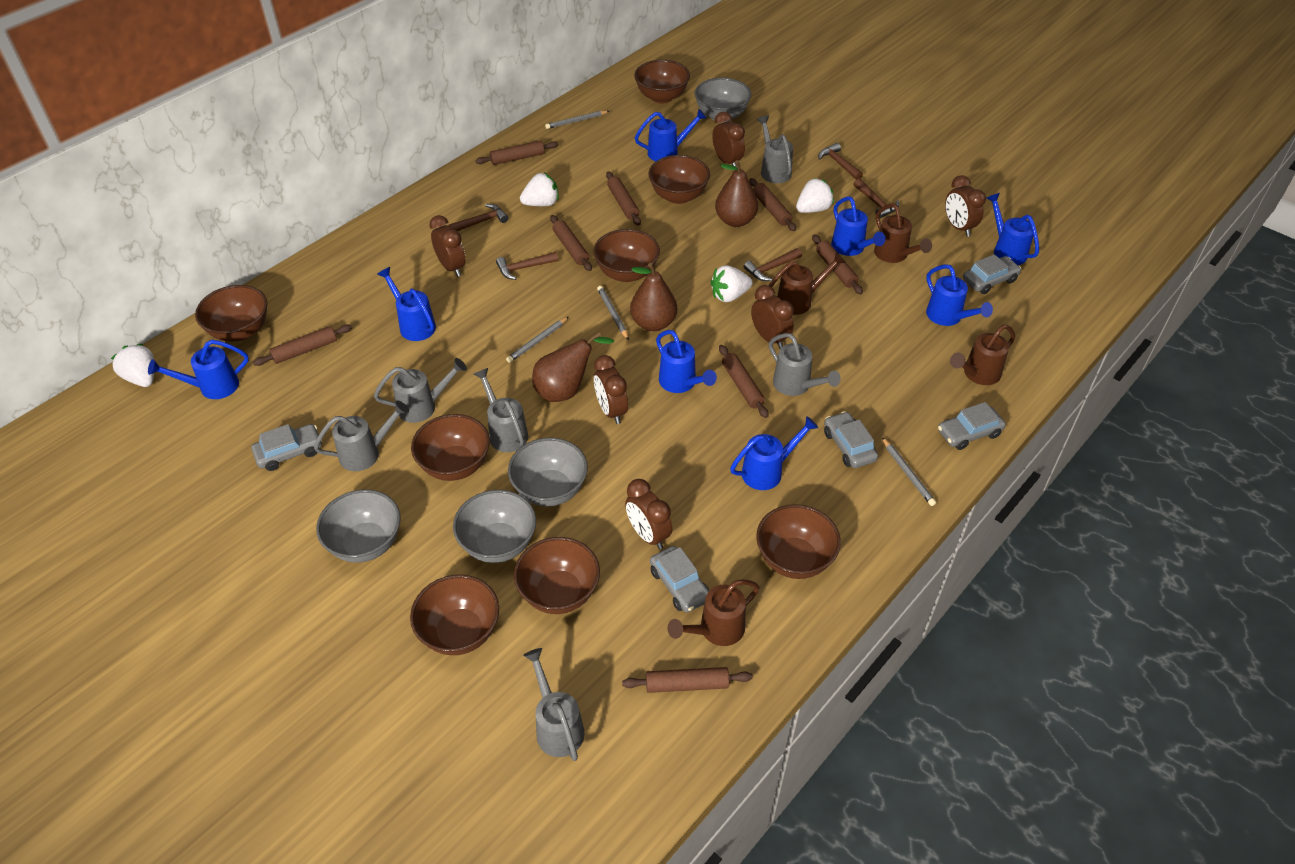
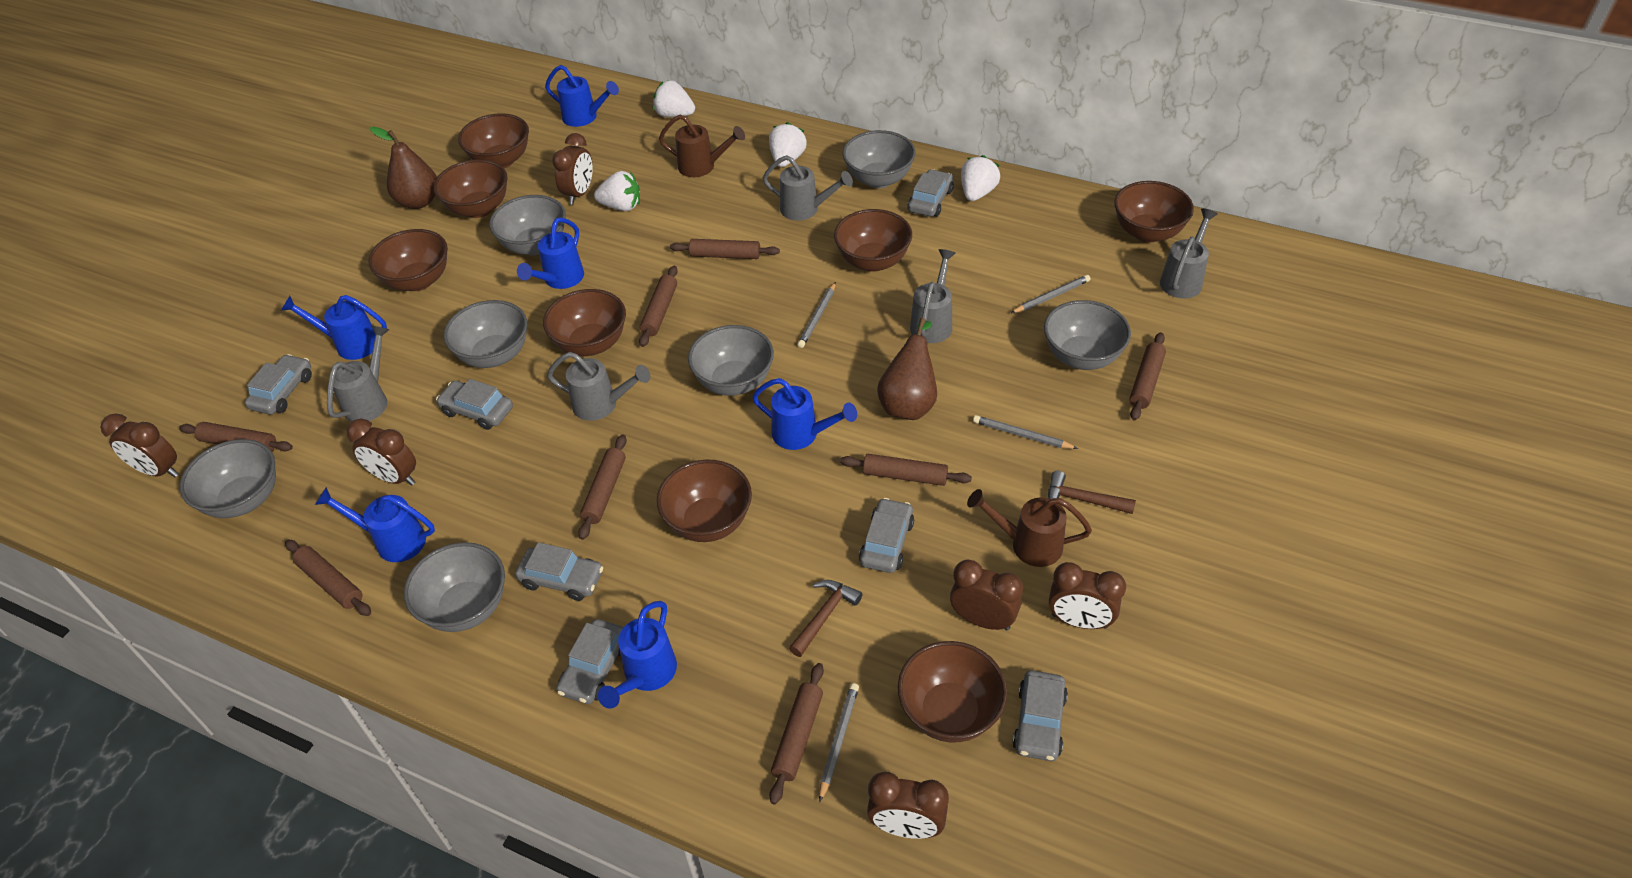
blue watering can: [148,340,249,399] [377,267,436,341] [635,109,707,161] [656,330,717,393] [730,416,818,490] [831,196,886,256] [926,264,993,326] [987,193,1039,265] = 8 -> [281,295,387,360] [315,487,435,562] [517,218,584,289] [545,65,619,127] [598,601,677,709] [752,378,857,450] = 6
brown hammer: [449,204,508,231] [496,252,558,280] [744,248,802,281] [818,143,863,179] [854,179,899,219] = 5 -> [789,580,862,657] [1048,471,1136,514] = 2
brown pear: [532,332,614,402] [630,263,677,331] [715,160,758,227] = 3 -> [370,127,437,209] [877,318,937,420] = 2
brown watering can: [667,579,760,646] [769,252,846,315] [874,203,932,263] [950,325,1015,385] = 4 -> [659,115,745,177] [967,489,1092,567] = 2
grey bowl: [316,489,401,563] [453,490,536,563] [508,438,588,506] [695,78,751,122] = 4 -> [180,439,276,518] [404,542,505,632] [444,300,527,368] [489,195,566,255] [688,325,774,396] [843,130,916,188] [1044,300,1131,370] = 7
grey car: [251,424,322,471] [650,546,709,613] [824,411,878,468] [938,402,1006,450] [963,254,1021,294] = 5 -> [245,354,312,415] [436,379,513,430] [515,542,603,601] [557,619,624,704] [859,498,914,573] [908,169,954,217] [1012,670,1068,761] = 7
grey watering can: [314,400,409,471] [374,358,467,423] [474,368,528,452] [523,648,585,761] [757,115,793,183] [769,333,841,396] = 6 -> [327,325,390,422] [547,352,650,421] [763,155,853,221] [910,249,955,343] [1160,208,1218,299] = 5

